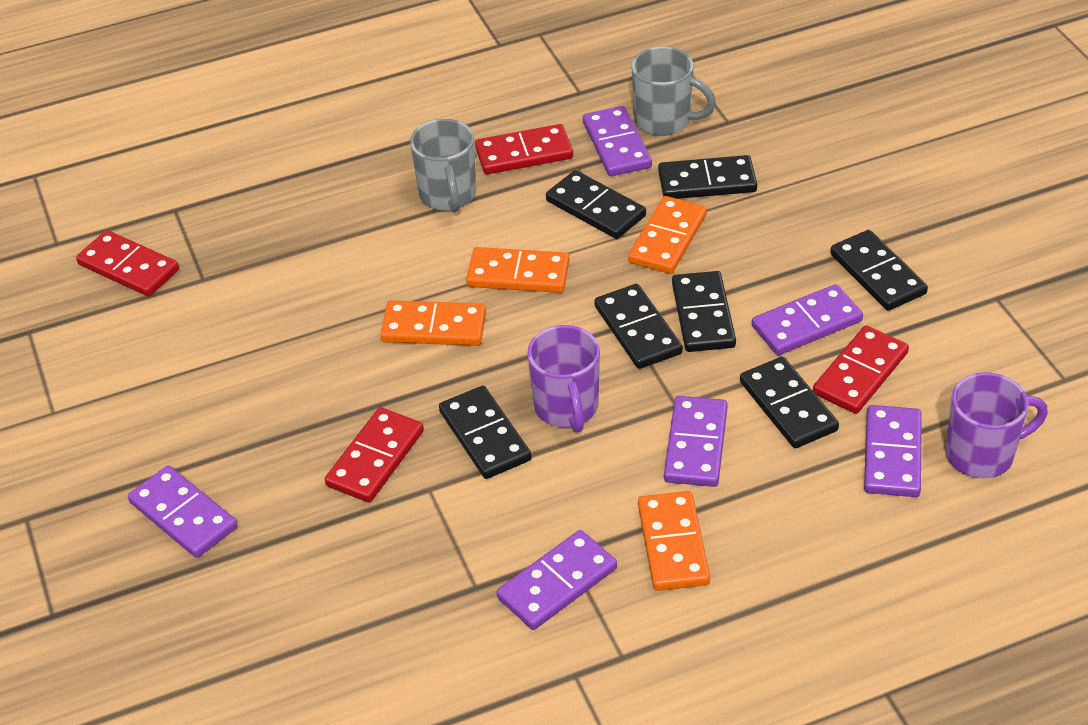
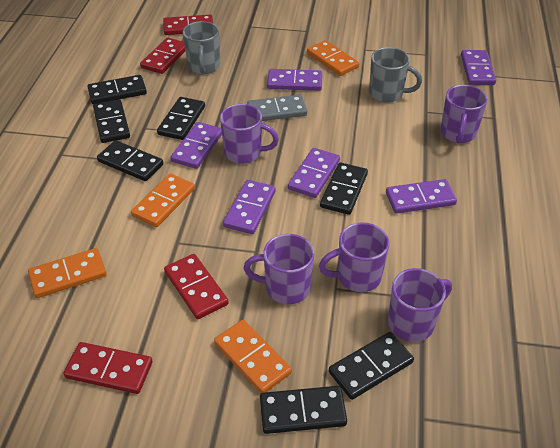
grey domino: none = 0 -> [247,95,307,121] = 1
purple mug: [527,325,600,432] [945,373,1048,479] = 2 -> [220,104,279,164] [243,234,314,304] [319,222,389,292] [388,268,452,342] [441,85,488,144] = 5

